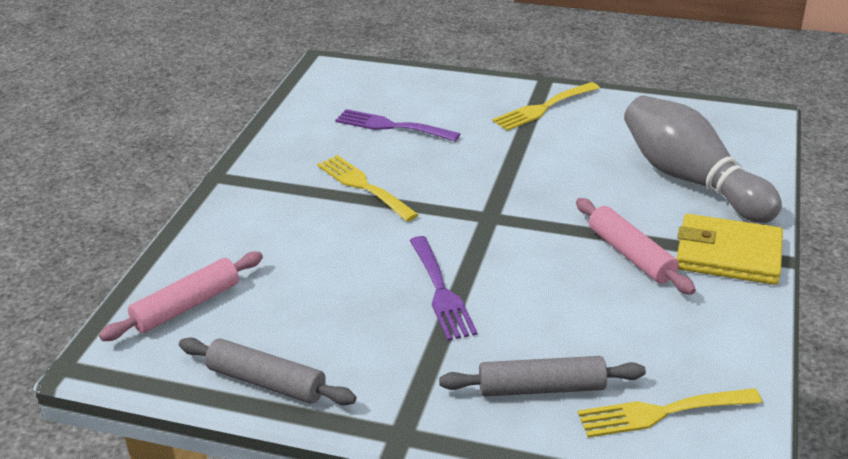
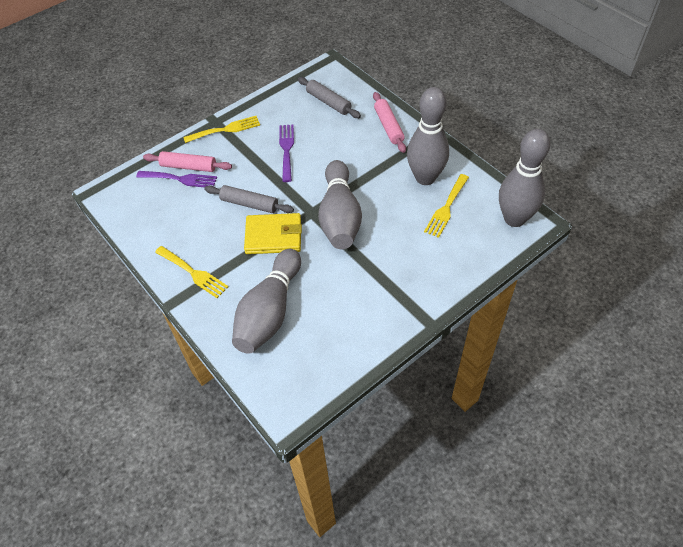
grey bowling pin: [624,95,782,223] = 1 -> [232,249,301,354] [318,160,362,249] [407,87,449,185] [499,129,550,227] = 4

